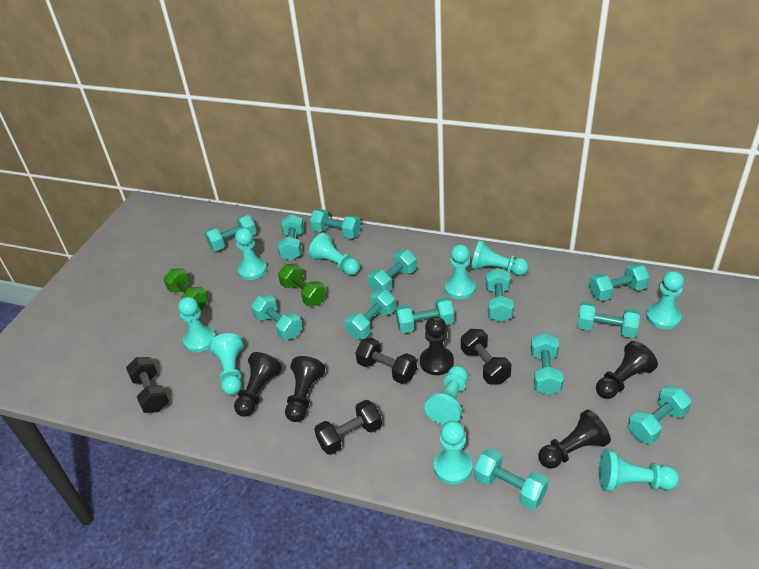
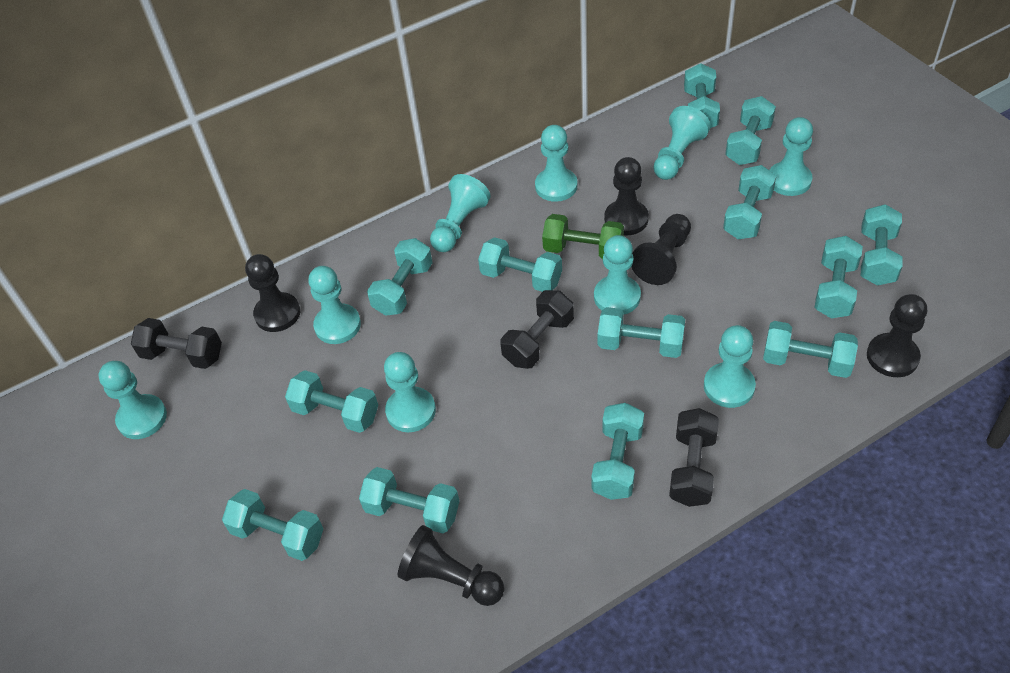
black dumbbell: [126,357,169,413] [314,400,382,455] [355,338,417,384] [461,329,511,385] = 4 -> [131,318,222,369] [500,290,574,369] [669,408,719,507] = 3
green dumbbell: [164,268,209,310] [278,264,326,307] = 2 -> [542,214,624,259] = 1
turquoise pawn: [178,297,216,352] [209,333,243,395] [235,228,267,280] [308,233,360,275] [424,366,468,425] [434,421,473,484] [445,244,476,299] [471,240,529,276] [599,449,679,492] [646,271,684,329] = 10 -> [98,361,167,439] [308,266,361,344] [384,352,436,432] [430,174,491,252] [535,125,578,202] [594,235,641,315] [653,106,711,180] [704,325,756,408] [769,117,813,196] = 9

